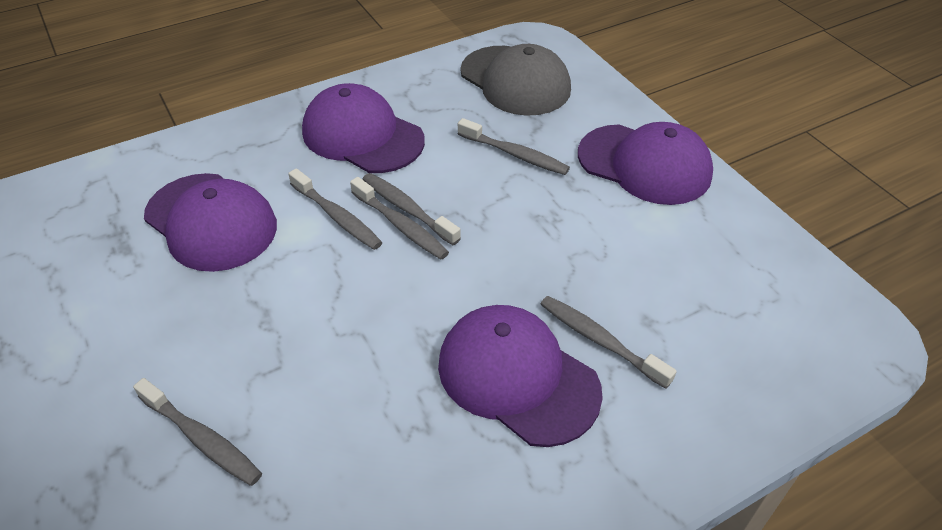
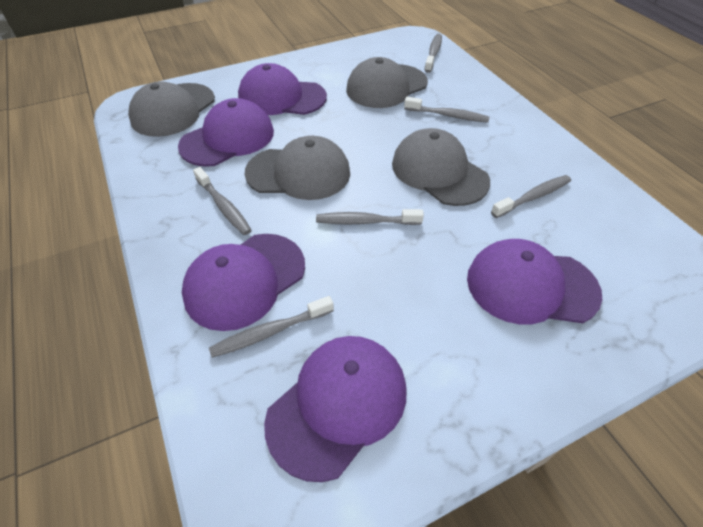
grey cap: [460,44,571,116] = 1 -> [128,81,215,137] [245,136,350,200] [346,57,428,108] [392,128,490,206] = 4
purple cap: [144,173,277,272] [302,83,425,173] [438,305,603,447] [578,122,713,205] = 4 -> [178,98,274,167] [182,234,305,331] [238,63,327,115] [264,336,406,482] [467,239,602,324] = 5

